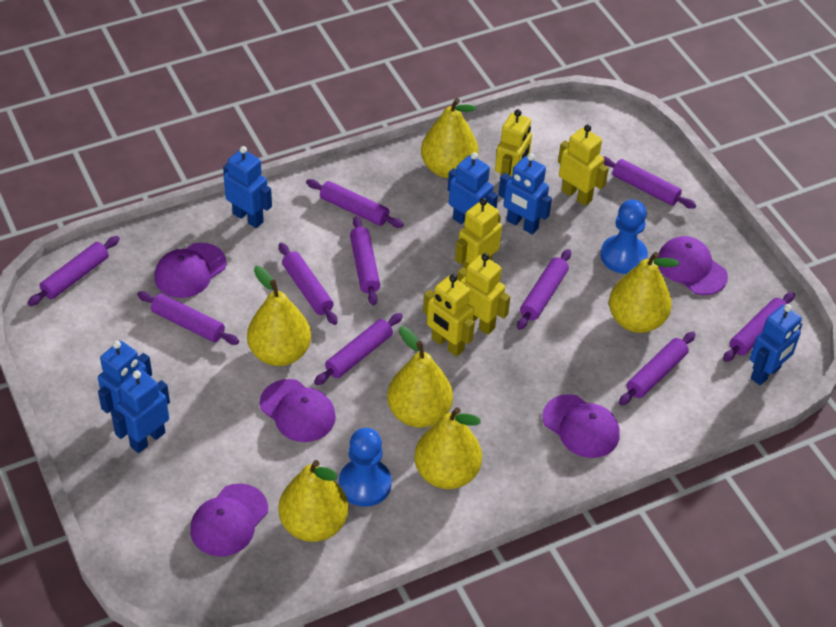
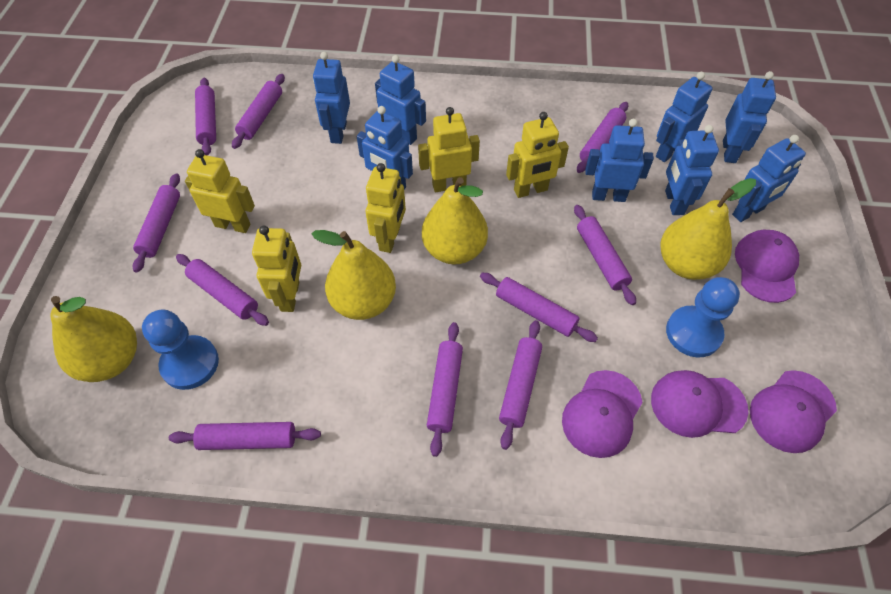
blue robot: [98,341,152,416] [112,370,170,453] [223,146,272,228] [448,152,498,224] [498,153,552,235] [750,304,802,385] = 6 -> [313,52,350,144] [357,106,413,189] [375,55,426,145] [585,119,654,202] [656,72,713,162] [665,125,719,215] [723,71,776,163] [732,135,806,222] = 8
purple cap: [154,243,226,298] [190,483,268,557] [260,379,336,442] [542,394,620,458] [657,236,728,295] = 5 -> [562,370,643,458] [651,370,748,438] [735,230,799,303] [750,370,837,453] = 4
yellow pear: [247,266,311,366] [278,460,348,542] [387,326,453,428] [414,407,482,489] [421,98,478,178] [609,252,679,333] = 6 -> [50,296,137,382] [312,230,396,320] [422,177,488,264] [660,178,756,280] = 4

